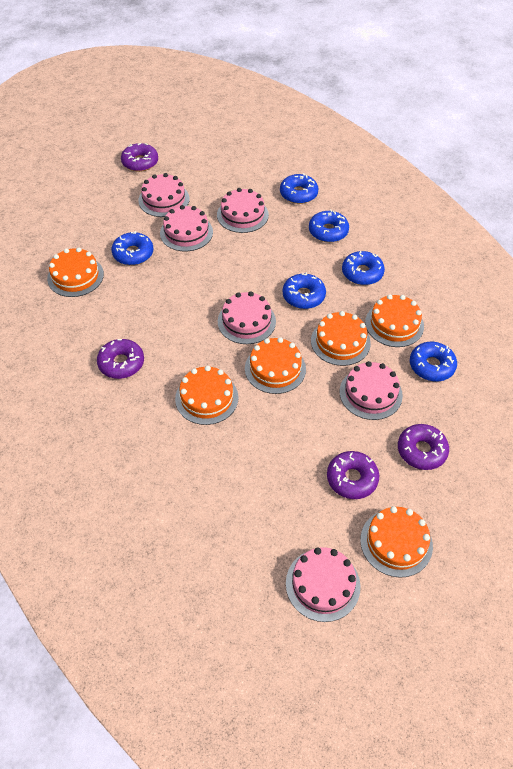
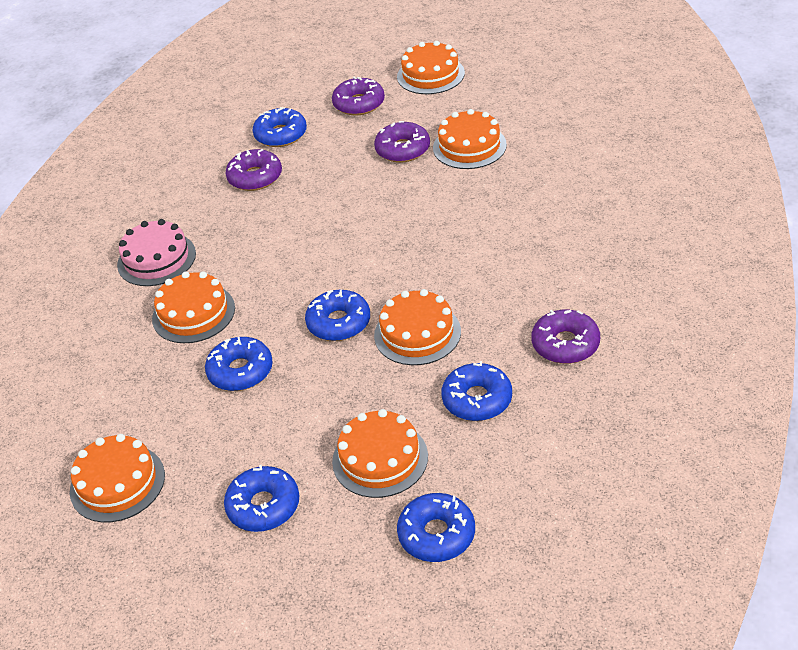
pink cake: [138,173,190,217] [160,205,213,251] [217,188,269,233] [218,291,276,344] [286,547,360,622] [340,361,403,420] = 6 -> [117,219,196,286] = 1

